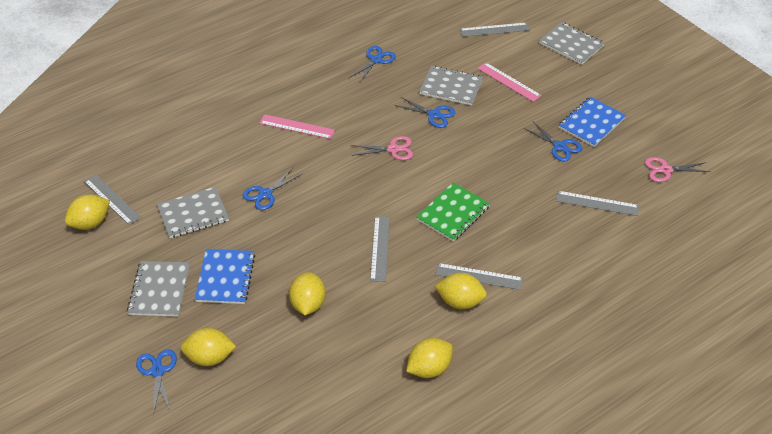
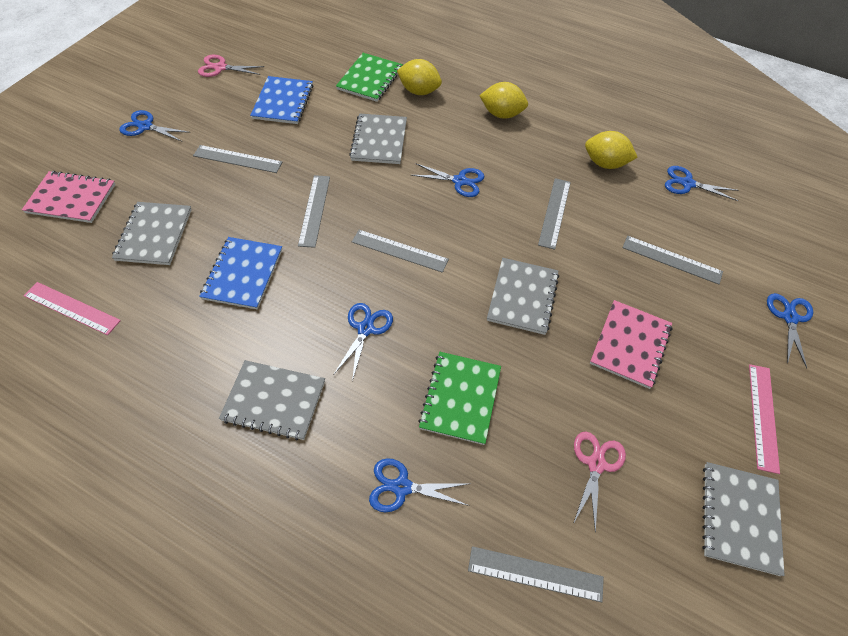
blue scissors: [136,349,177,415] [242,168,303,210] [349,46,396,82] [395,97,455,128] [524,122,582,162] = 5 -> [119,110,191,142] [333,303,393,381] [369,458,469,512] [411,163,484,197] [665,166,739,201] [767,293,813,368] = 6
green notebook: [416,183,490,242] = 1 -> [336,53,403,102] [418,352,501,445] = 2
grey notebook: [127,261,189,316] [157,187,229,238] [419,66,483,106] [539,22,605,65] = 4 -> [112,202,192,265] [219,360,325,440] [349,114,407,164] [487,258,559,335] [702,462,785,576] = 5
grey ruler: [84,175,141,225] [370,216,390,282] [435,263,523,290] [460,22,530,37] [556,191,639,216] = 5 -> [193,145,282,173] [298,175,330,248] [352,230,449,273] [468,546,604,602] [538,178,571,250] [622,236,723,284] = 6
pink notebook: none = 0 -> [22,171,116,223] [590,300,672,389] = 2
yellow lemon: [65,195,110,230] [181,328,236,366] [289,272,326,315] [406,338,453,378] [435,273,487,309] = 5 -> [397,59,442,95] [479,82,528,119] [585,131,638,169] = 3

